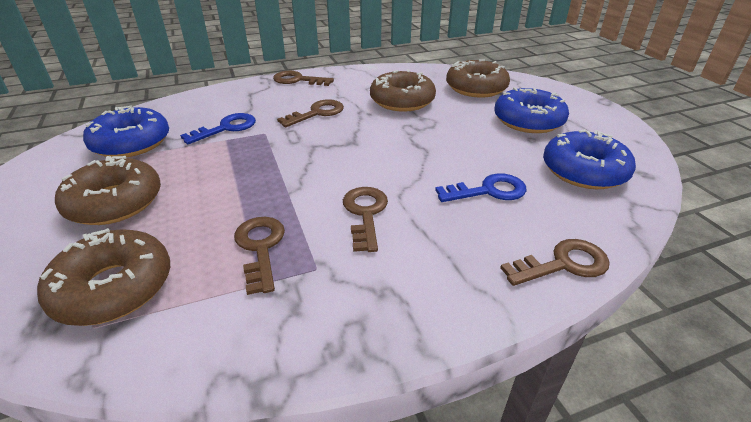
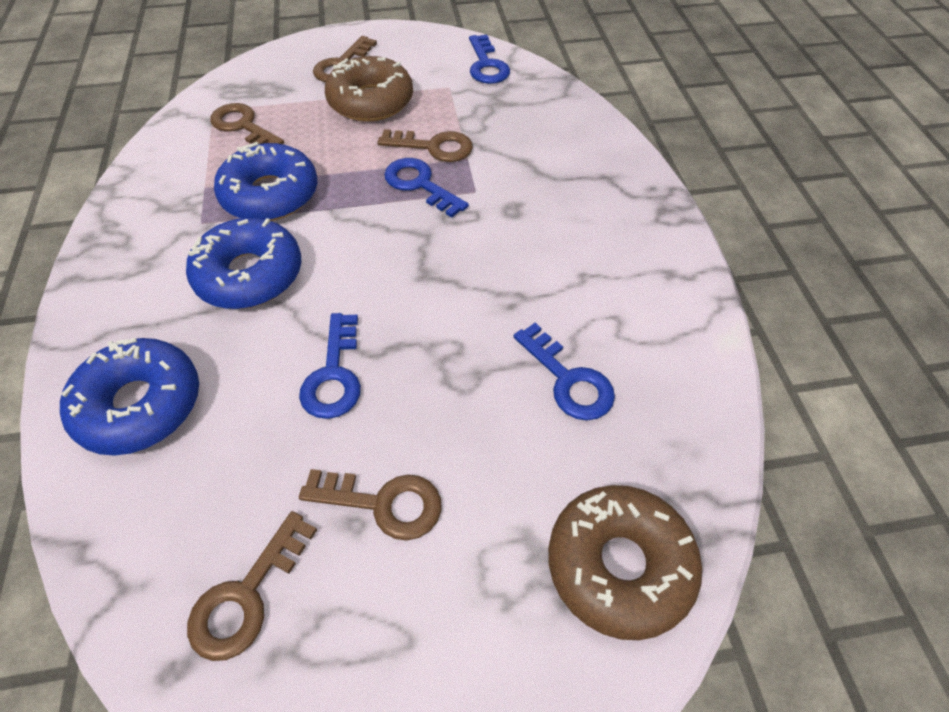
blue key: [180,113,256,144] [435,173,526,202] = 2 -> [299,313,361,419] [384,158,469,218] [469,35,510,84] [513,323,615,420] = 4
brown donut: [37,228,170,326] [55,156,161,225] [370,69,436,112] [446,59,510,98] = 4 -> [325,56,413,122] [548,485,702,640] = 2

